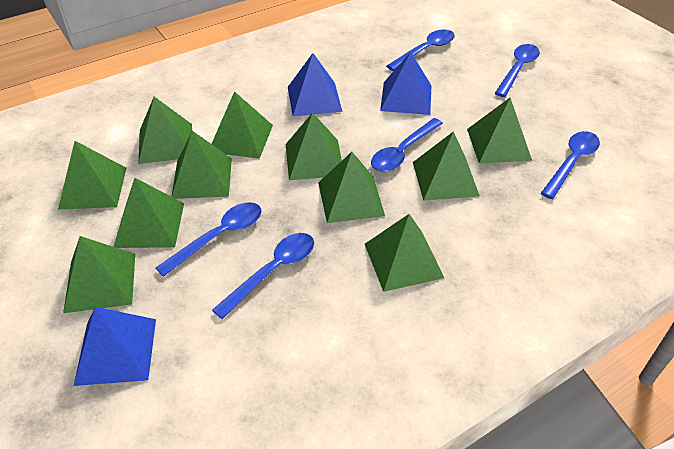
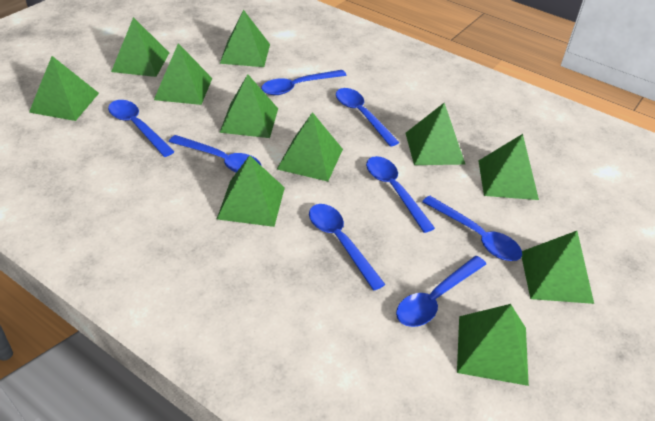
blue pyramid: [74,307,156,386] [288,53,342,116] [380,52,431,115] = 3 -> none = 0
blue spoon: [156,202,262,277] [212,233,314,319] [371,118,443,172] [386,29,455,71] [495,44,540,97] [541,131,600,199] = 6 -> [108,100,175,157] [169,135,261,173] [261,70,346,95] [309,204,386,291] [336,88,400,147] [366,156,435,233] [396,256,486,327] [422,196,522,261] = 8

